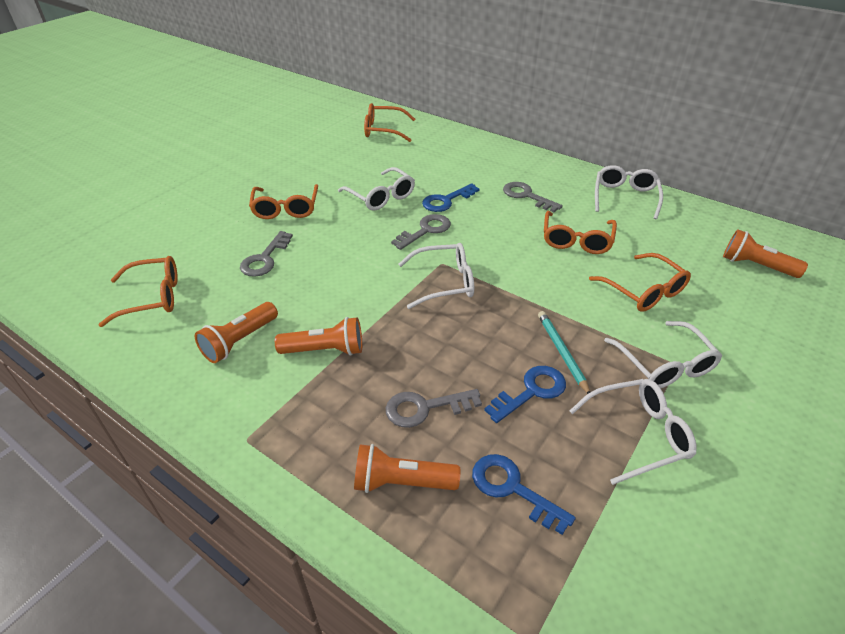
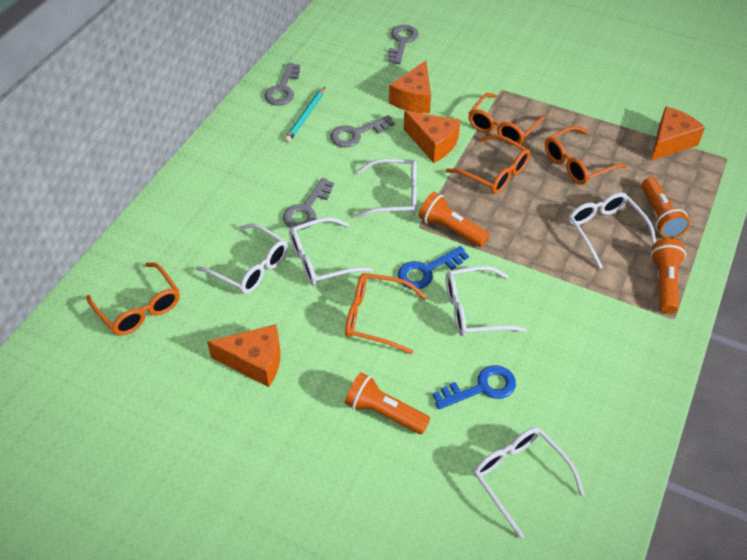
blue key: [422,183,480,212] [472,454,576,535] [484,366,566,423] = 3 -> [398,246,469,289] [433,365,516,409] = 2
orange cheese: none = 0 -> [207,324,280,387] [389,60,431,113] [404,111,460,163] [651,106,705,161] = 4
white glasses: [338,167,415,210] [398,243,474,309] [569,379,697,485] [595,165,663,219] [604,321,722,388] = 5 -> [196,223,288,294] [289,217,373,286] [354,159,417,218] [446,266,527,336] [473,427,585,539] [568,192,656,269] = 6

